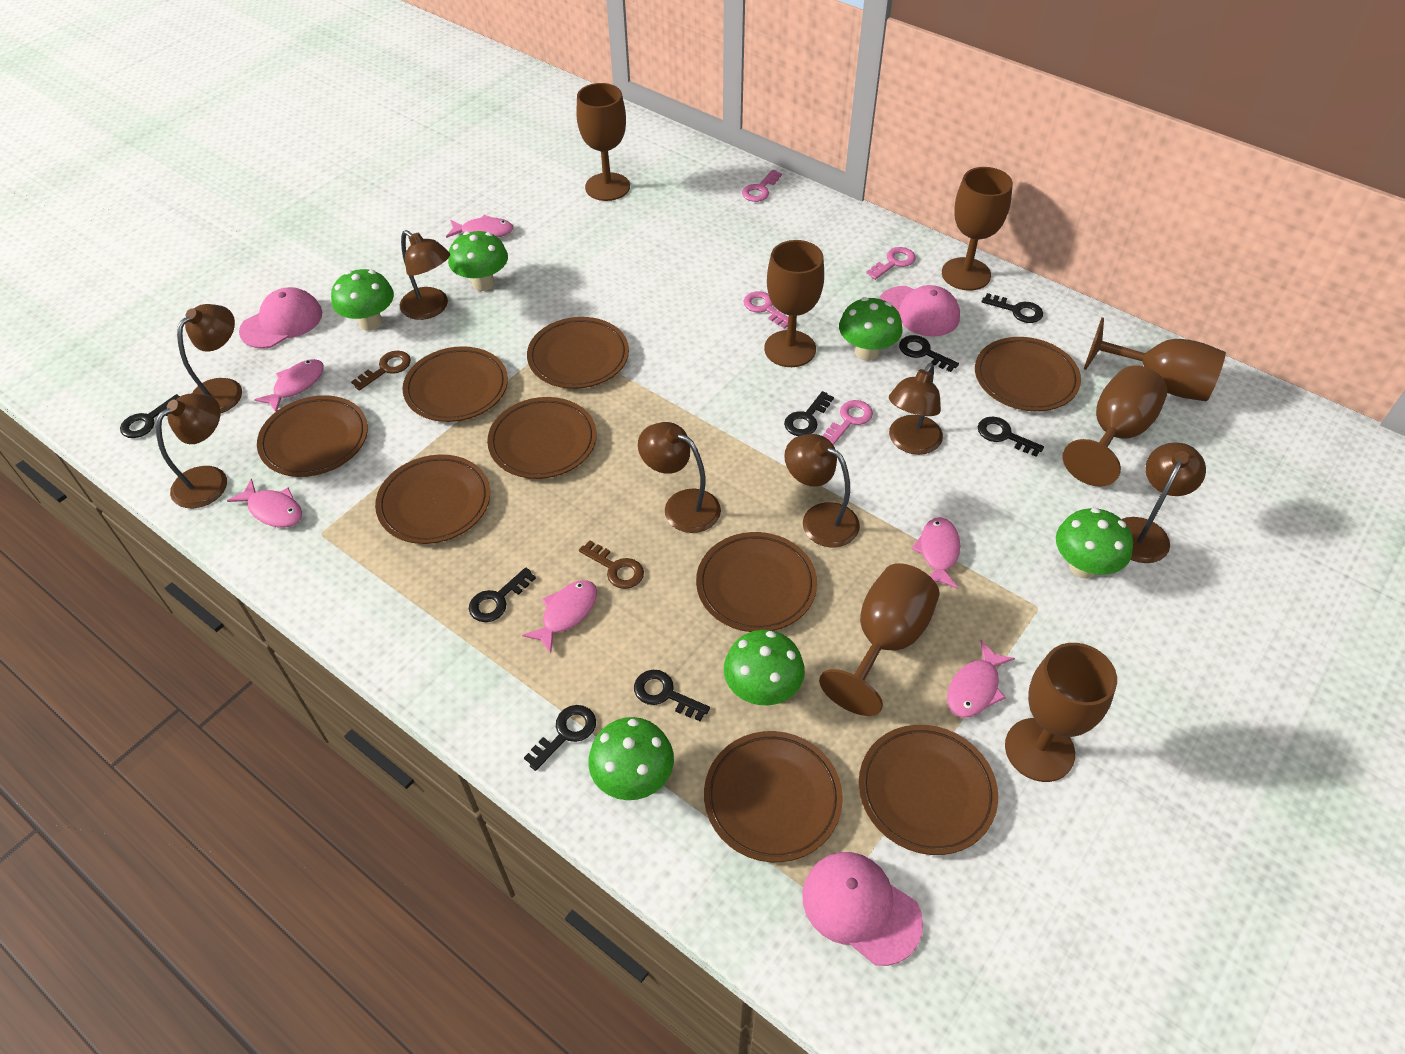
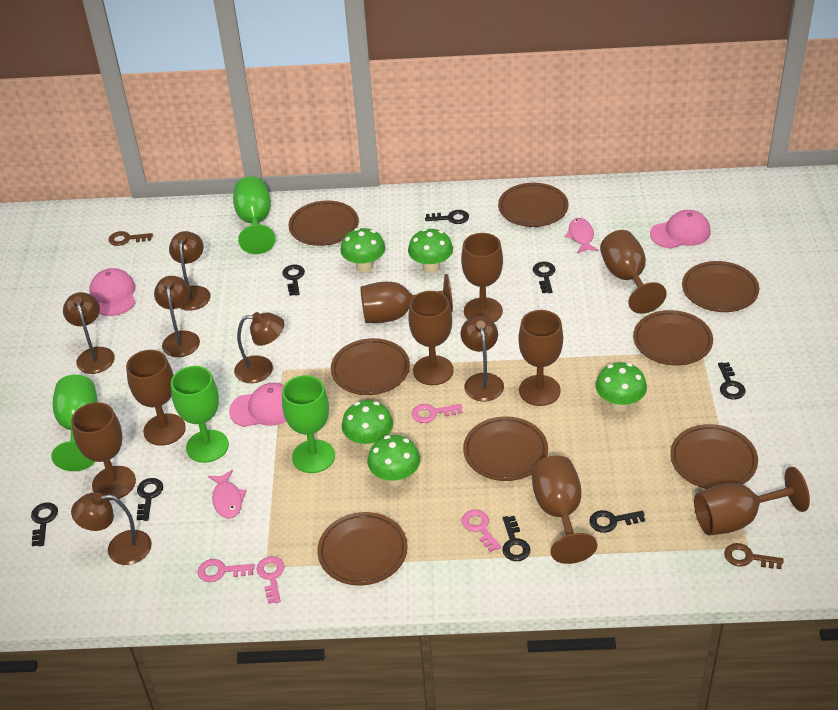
brown goblet: [576,83,630,201] [764,240,824,367] [819,563,940,716] [942,167,1013,291] [1005,643,1117,782] [1062,365,1168,487] [1084,317,1226,401] = 7 -> [71,402,136,500] [126,350,186,446] [360,274,453,323] [408,291,454,385] [461,233,503,323] [518,310,563,406] [531,455,597,564] [600,230,667,314] [694,467,810,535] = 9
brown lamp: [156,394,227,508] [177,304,242,414] [400,230,450,320] [638,422,721,533] [784,434,860,547] [889,363,943,455] [1122,442,1206,563] = 7 -> [63,292,115,374] [71,493,152,565] [154,276,200,357] [169,231,211,311] [234,312,284,383] [461,316,504,402] = 6
brown plate: [257,395,368,477] [375,455,490,544] [402,346,508,422] [487,397,597,479] [527,317,629,389] [696,532,817,632] [704,731,843,862] [859,725,998,855] [975,337,1081,411] = 9 -> [288,200,359,246] [317,512,407,586] [331,338,410,395] [463,416,548,481] [498,183,569,227] [633,310,713,366] [670,424,758,489] [682,261,759,312] = 8
green goblet: none = 0 -> [52,375,97,471] [171,366,229,463] [233,177,276,254] [282,375,335,473] = 4
green mushroom: [331,269,394,331] [448,231,508,291] [588,717,674,800] [724,630,805,705] [839,297,903,361] [1056,508,1133,578] = 6 -> [340,228,385,272] [342,400,393,450] [368,435,420,486] [408,229,453,273] [596,362,647,412] = 5
pink fish: [227,479,302,528] [254,359,324,412] [446,215,513,238] [522,580,597,654] [911,517,960,589] [947,640,1015,718] = 6 -> [208,470,247,519] [565,218,598,253] = 2

